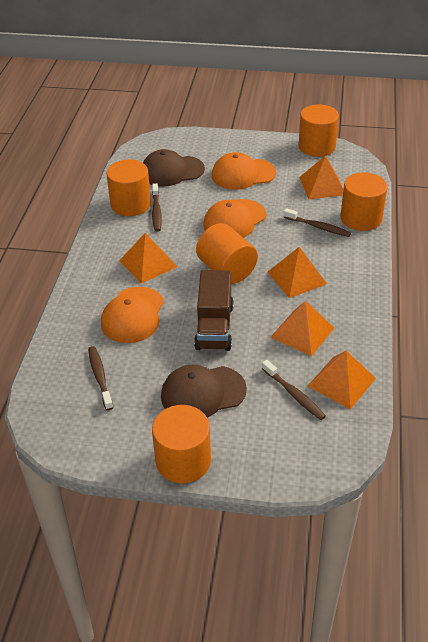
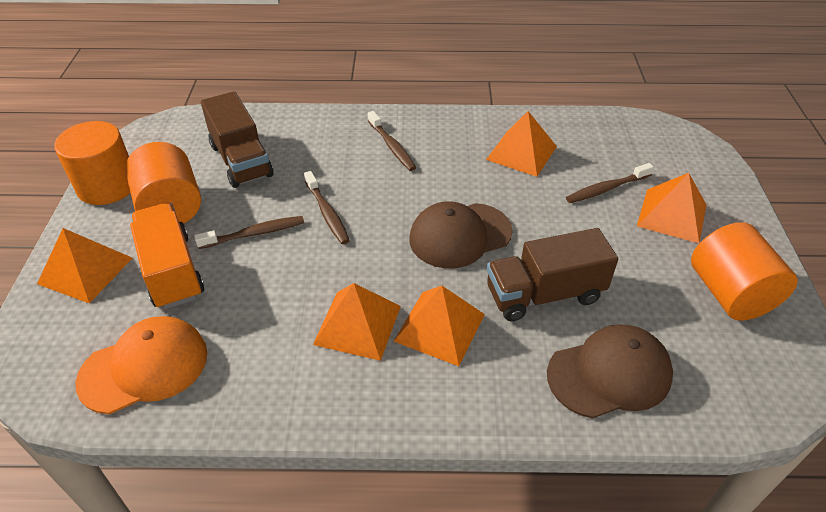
brown truck: [194,270,234,351] = 1 -> [201,91,273,188] [487,228,618,321] = 2
orange cap: [101,287,164,343] [203,199,267,238] [212,152,276,190] = 3 -> [76,316,207,414] = 1
orange cylinder: [106,159,151,216] [152,405,211,483] [196,223,258,284] [299,104,339,157] [341,172,388,231] = 5 -> [54,121,130,205] [125,142,201,224] [691,222,797,321] = 3
orange truck: none = 0 -> [130,203,204,309] = 1

